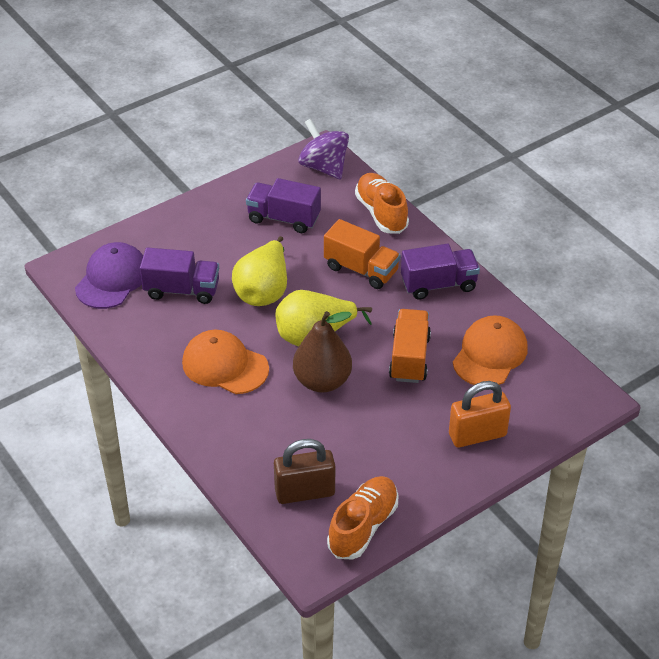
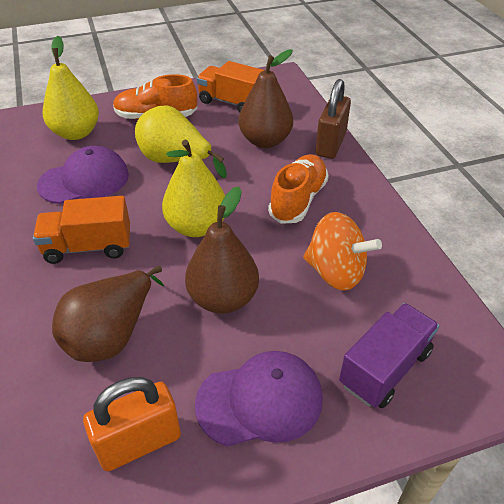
brown pear: [293,311,352,393] = 1 -> [52,266,164,362] [185,186,259,313] [239,50,293,148] = 3
orange cap: [182,330,269,394] [453,315,528,385] = 2 -> none = 0
orange spinning top: none = 0 -> [303,212,382,291] = 1
purple cap: [75,242,143,309] = 1 -> [37,146,129,204] [195,351,323,447] = 2
purple spinning top: [298,119,349,179] = 1 -> none = 0
purple truck: [140,247,219,304] [246,178,321,233] [401,244,480,300] = 3 -> [339,303,439,408] = 1
yellow pear: [232,236,287,306] [275,290,372,347] = 2 -> [43,36,99,140] [135,105,227,178] [162,140,225,237] = 3

